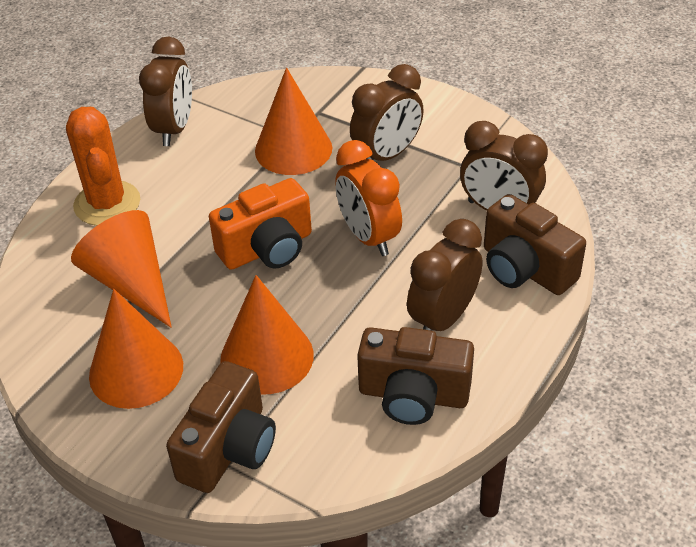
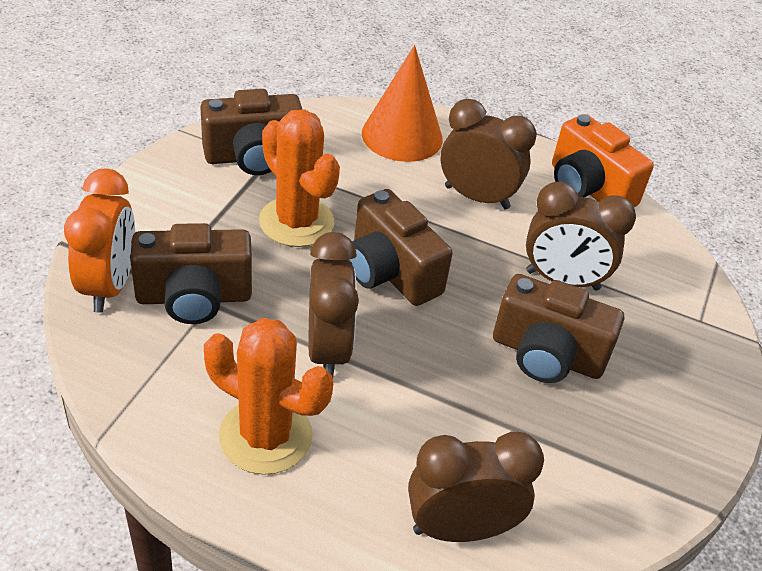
brown camera: [166,361,276,493] [357,327,474,425] [484,194,586,295] = 3 -> [130,223,252,324] [200,89,302,175] [349,189,453,306] [493,274,624,383] = 4
orange cactus: [66,107,140,226] = 1 -> [204,318,333,475] [259,109,340,247] = 2
orange cone: [71,210,172,328] [89,289,183,409] [220,275,314,395] [255,67,332,175] = 4 -> [362,45,443,162] = 1

